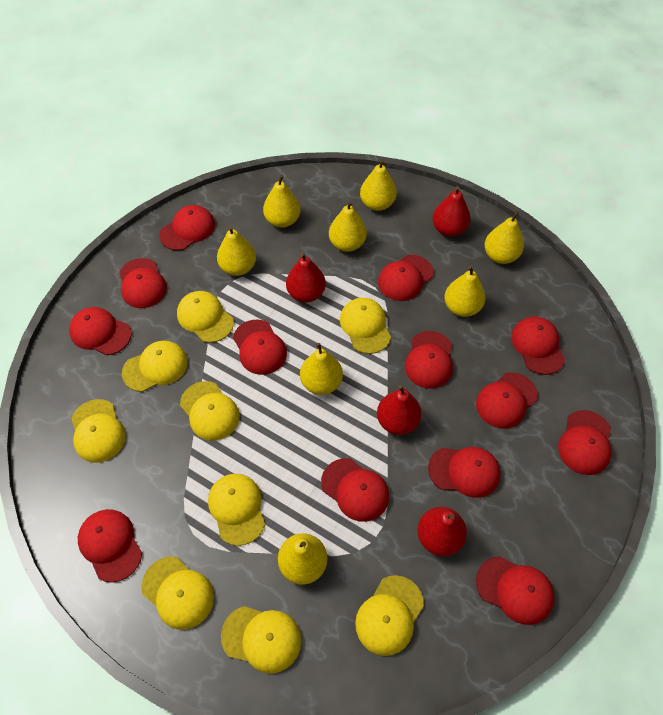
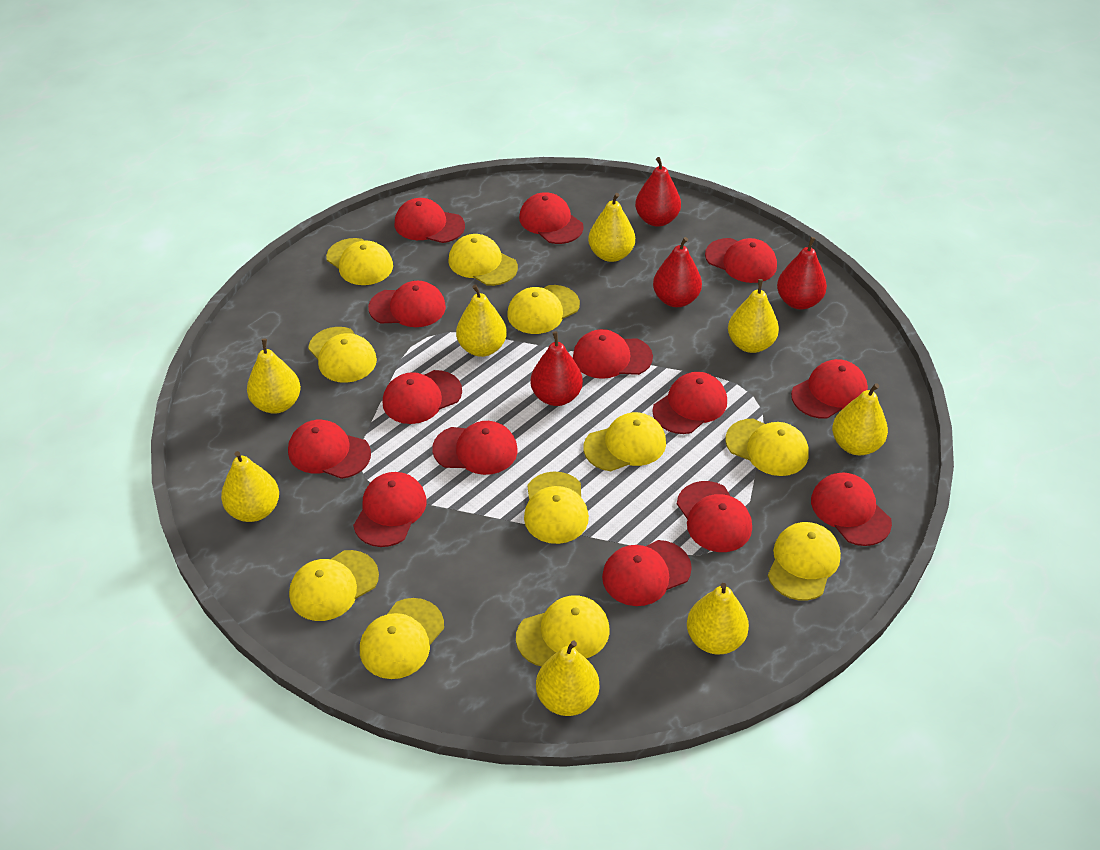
red cap: [69,307,132,355] [78,509,142,582] [119,258,167,308] [159,205,215,251] [233,320,287,375] [321,458,389,522] [378,255,434,301] [405,331,453,389] [428,447,501,498] [476,372,538,429] [476,556,554,625] [511,316,565,375] [558,410,612,475] = 13 -> [288,420,371,479] [353,472,427,547] [368,281,446,327] [383,370,462,424] [395,198,465,243] [432,421,518,475] [519,192,584,244] [573,329,653,379] [602,540,692,606] [652,372,727,434] [677,481,752,552] [705,238,777,283] [791,359,868,419] [811,473,892,546] = 14
yellow cap: [71,399,126,463] [122,341,188,392] [141,556,214,630] [177,291,234,343] [180,381,240,441] [208,474,265,546] [221,606,301,674] [340,298,391,354] [355,575,424,656] = 9 -> [289,550,379,621] [308,327,377,383] [326,238,393,285] [360,598,444,679] [448,234,518,286] [507,285,580,334] [516,595,610,666] [524,471,589,544] [584,412,666,471] [725,418,809,476] [768,522,841,601] = 11

